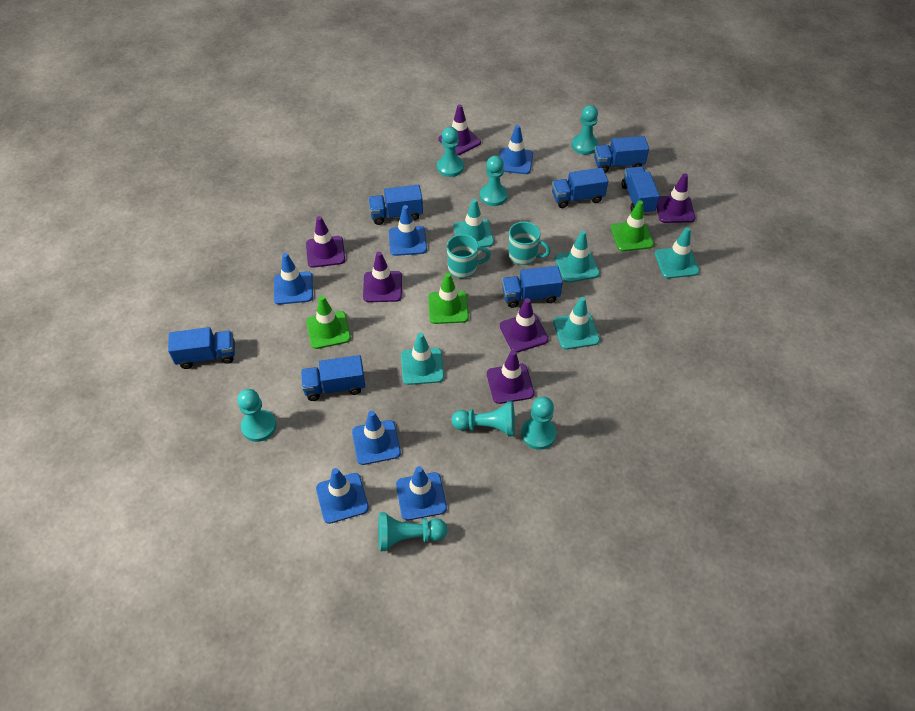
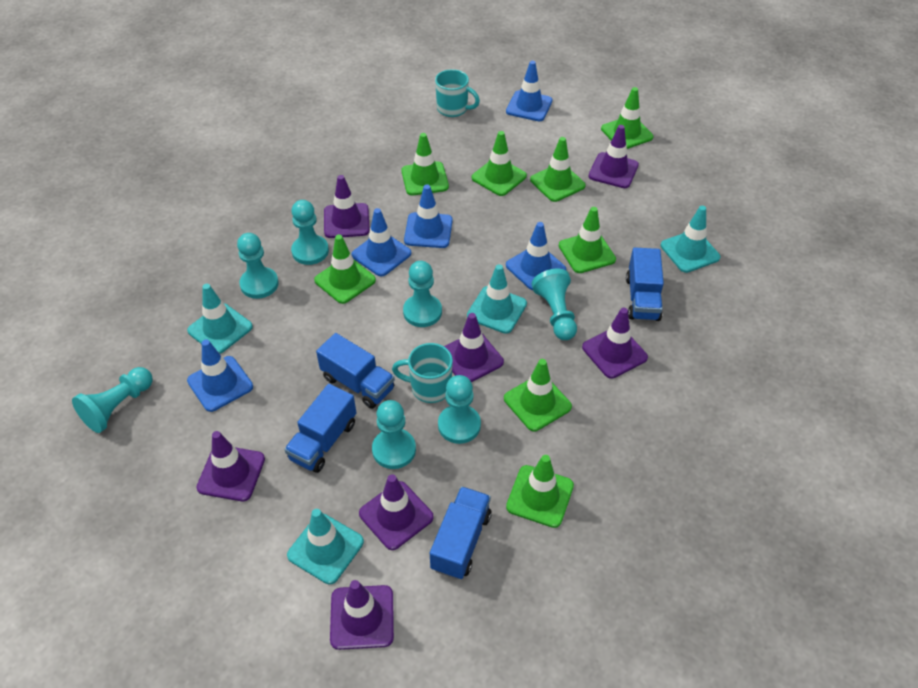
blue traffic cone: [274,253,313,305] [316,468,369,524] [352,411,401,465] [389,205,427,256] [396,466,447,520] [499,125,533,174] = 6 -> [187,339,253,412] [352,208,412,276] [404,185,453,248] [506,61,552,121] [506,222,566,290] = 5
blue truck: [168,327,235,369] [301,355,365,401] [368,185,423,225] [502,266,563,308] [552,168,608,208] [594,136,649,173] [622,166,660,214] = 7 -> [284,384,356,473] [316,333,395,409] [430,486,491,579] [626,247,664,321] = 4
green traffic cone: [306,296,351,349] [428,273,469,324] [611,200,654,251] = 3 -> [314,235,376,304] [401,133,449,196] [472,131,527,196] [504,359,572,431] [506,455,574,528] [530,137,586,202] [559,207,616,273] [601,87,653,149] = 8
purple traffic cone: [306,216,345,268] [363,252,402,302] [439,104,481,156] [487,350,534,404] [500,298,549,353] [656,173,695,223] = 6 -> [196,431,265,501] [324,175,370,238] [330,580,394,650] [359,474,434,550] [444,313,504,382] [582,308,648,379] [588,125,639,188] = 7
turquoise traffic cone: [401,333,444,385] [454,199,494,247] [553,297,600,350] [555,231,600,283] [655,227,699,279] = 5 -> [187,284,253,354] [287,509,364,584] [467,264,527,334] [661,206,720,273] = 4

